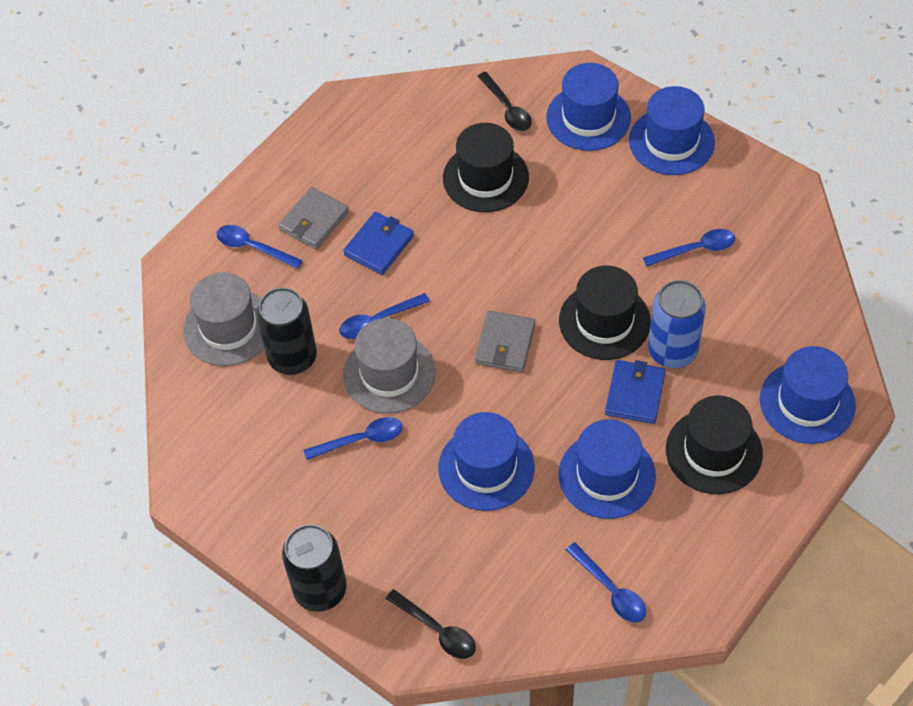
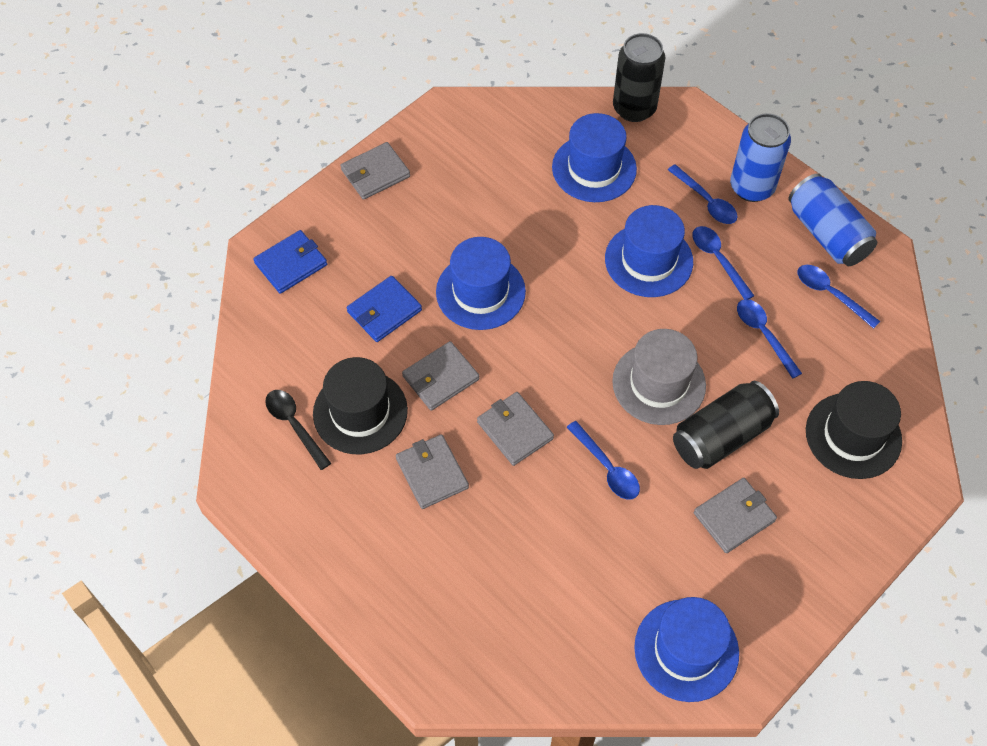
black hat: [443,123,529,212] [559,266,651,360] [666,396,763,494] = 3 -> [313,357,408,454] [806,381,902,479] = 2
black spoon: [386,589,476,659] [478,72,532,131] = 2 -> [265,390,331,470] = 1
blue can: [648,280,706,368] = 1 -> [730,113,791,202] [789,173,877,266] = 2
blue hat: [438,412,535,511] [546,63,631,151] [559,419,656,519] [629,86,715,175] [760,346,856,444] = 5 -> [436,237,526,330] [552,113,637,202] [605,205,693,297] [634,597,739,702] = 4
grey hat: [183,272,264,366] [343,318,436,414] = 2 -> [612,329,706,425] = 1
grey wallet: [279,187,349,249] [475,311,535,372] = 2 -> [340,142,410,200] [396,434,469,509] [402,341,479,411] [477,392,554,466] [694,478,777,553] = 5

